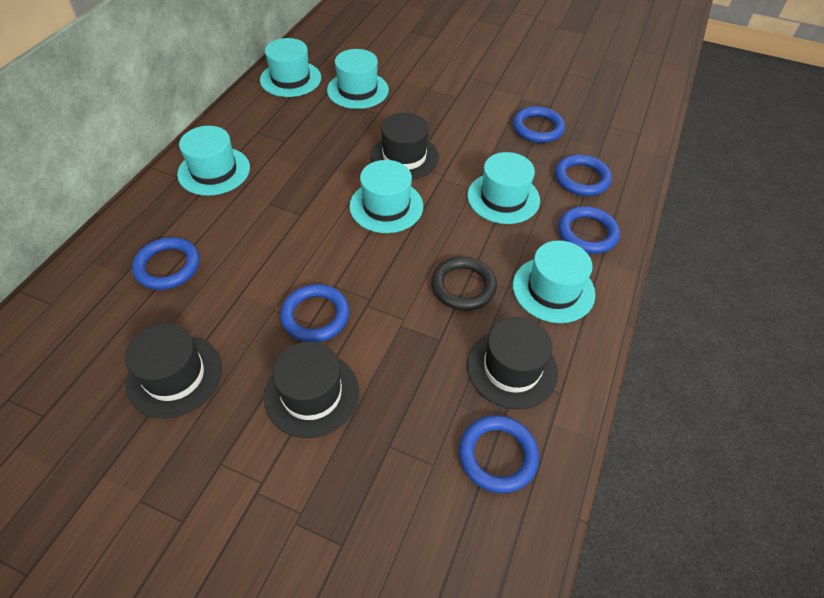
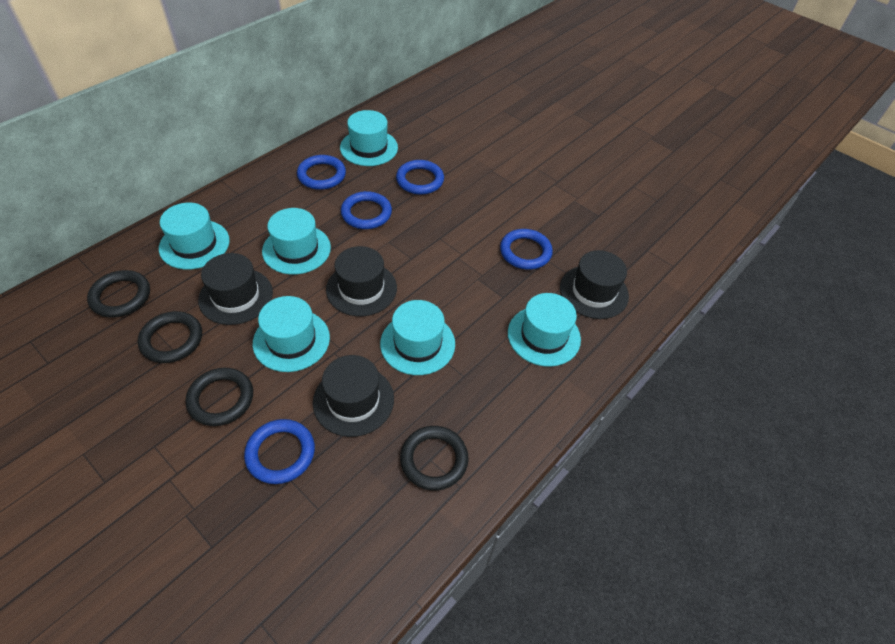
black ring: [431,256,497,311] = 1 -> [87,270,150,318] [138,311,202,363] [185,368,253,426] [400,426,469,491] = 4
blue ring: [132,237,200,290] [280,284,349,342] [459,415,539,493] [513,106,565,143] [555,154,612,196] [558,206,620,254] = 6 -> [244,419,315,484] [297,155,346,190] [341,191,392,229] [396,160,444,195] [500,229,553,270] = 5

